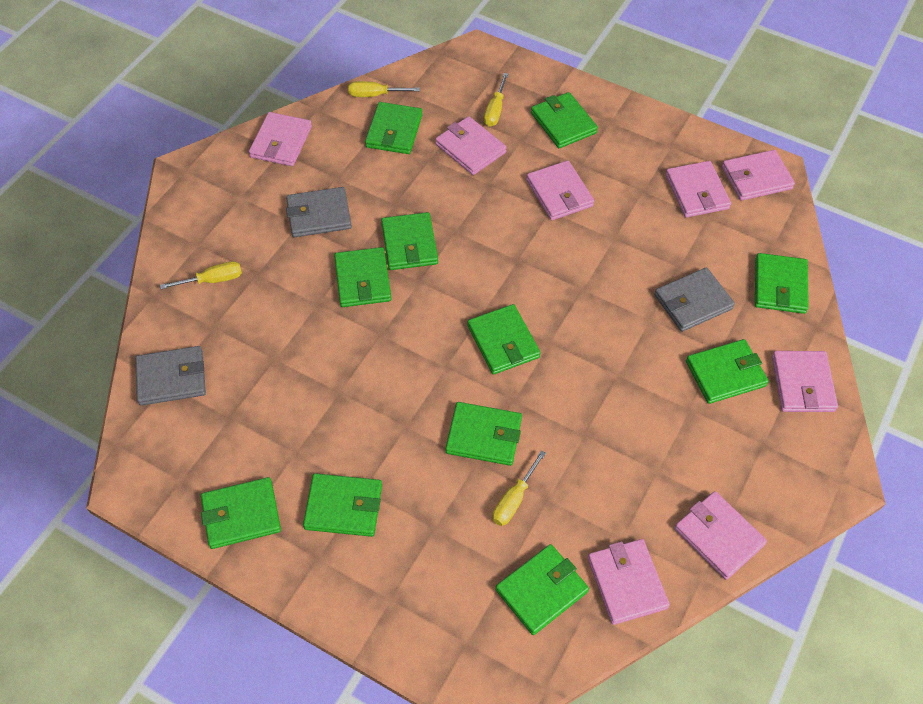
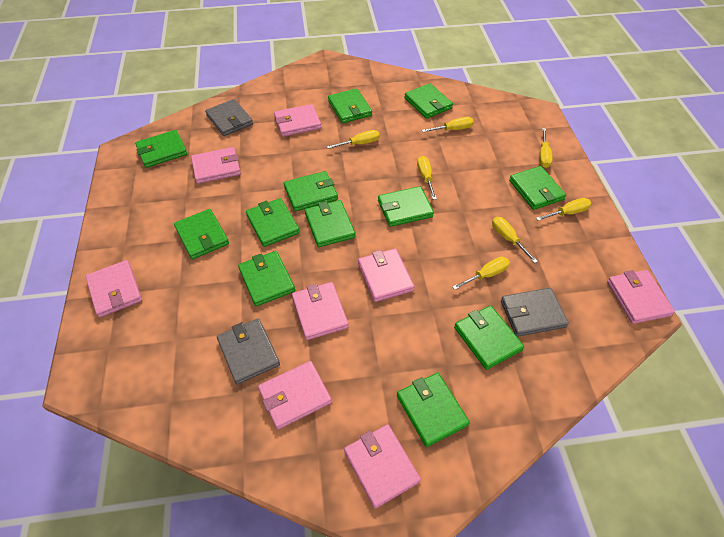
green wallet: [201,477,281,549] [303,473,382,537] [334,247,391,307] [365,102,423,154] [381,212,438,270] [446,402,522,466] [467,304,541,375] [495,544,589,635] [531,92,598,148] [686,339,769,404] [755,253,809,314] = 11 -> [135,130,187,168] [174,209,229,259] [238,251,295,306] [246,198,300,247] [284,171,338,211] [305,200,355,247] [328,88,372,123] [378,186,434,227] [397,373,470,447] [404,83,453,119] [454,305,524,370] [509,166,566,210] = 12
yellow screwdriver: [160,261,242,289] [348,81,420,97] [484,73,508,127] [493,450,546,526] = 4 -> [326,130,380,149] [417,156,437,200] [422,117,474,132] [452,257,510,290] [492,217,538,263] [536,198,591,221] [539,128,552,168] = 7

